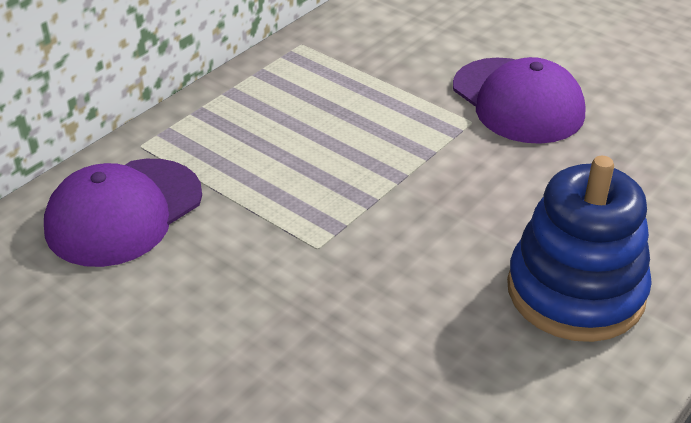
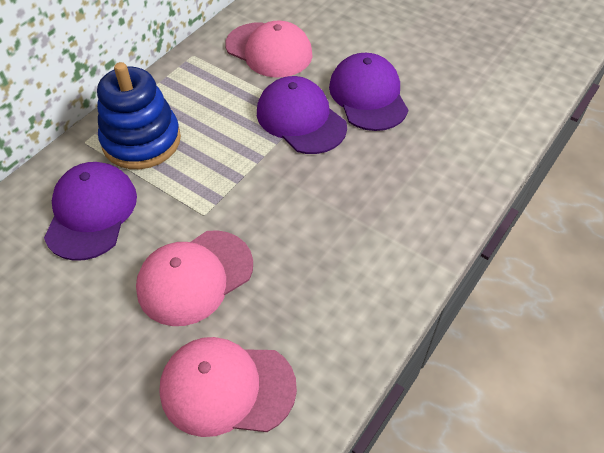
pink cap: none = 0 -> [136,230,253,326] [159,337,297,437] [225,21,313,77] = 3
purple cap: [44,159,202,267] [453,57,585,144] = 2 -> [44,162,137,261] [257,76,347,154] [329,53,408,131] = 3

